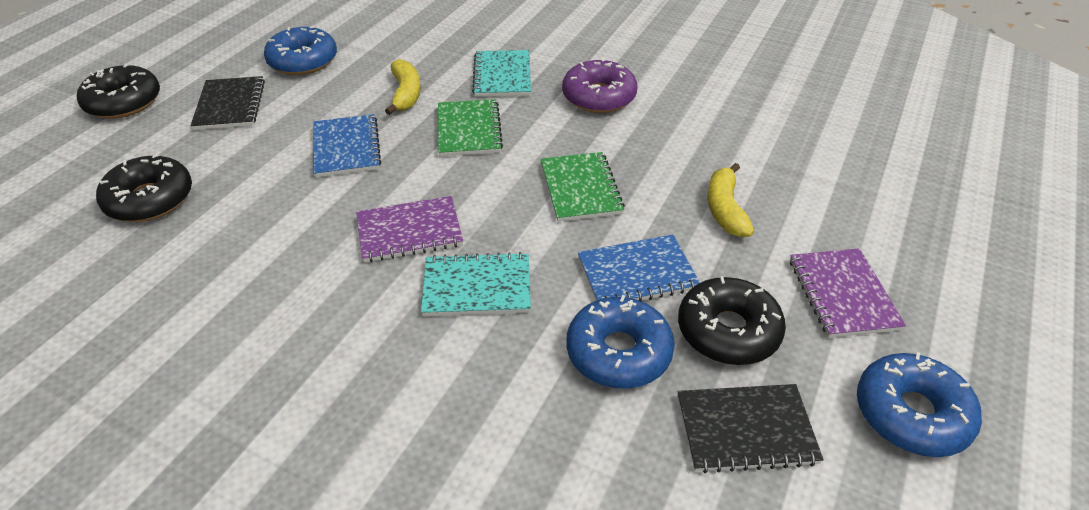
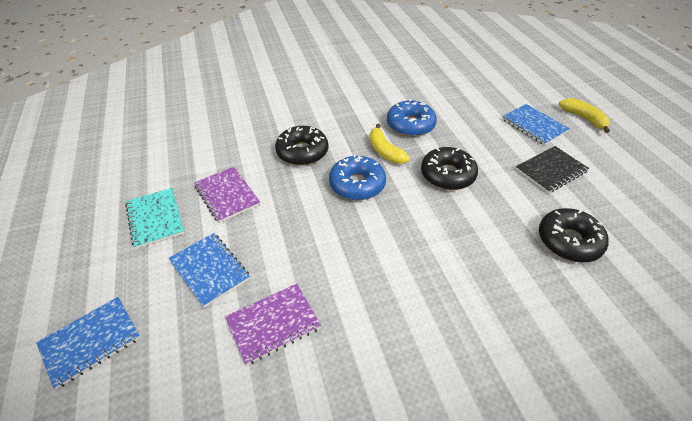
black notebook: [190,76,265,130] [677,384,824,473] = 2 -> [516,146,589,193] = 1
blue donut: [264,26,337,75] [566,295,675,389] [857,352,982,457] = 3 -> [329,154,386,200] [387,99,437,137] = 2
blue notebook: [314,114,381,177] [578,234,700,301] = 2 -> [36,297,140,389] [169,233,250,308] [502,104,570,145] = 3
green notebook: [438,99,503,156] [541,152,625,222] = 2 -> none = 0
purple donut: [562,58,637,113] = 1 -> none = 0
turquoise notebook: [421,252,531,316] [472,50,531,97] = 2 -> [125,188,184,249] = 1

